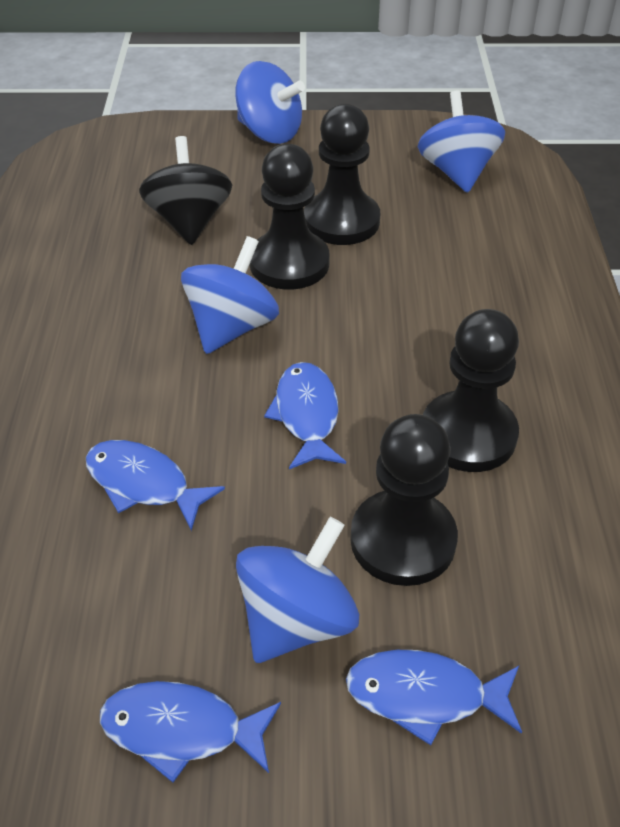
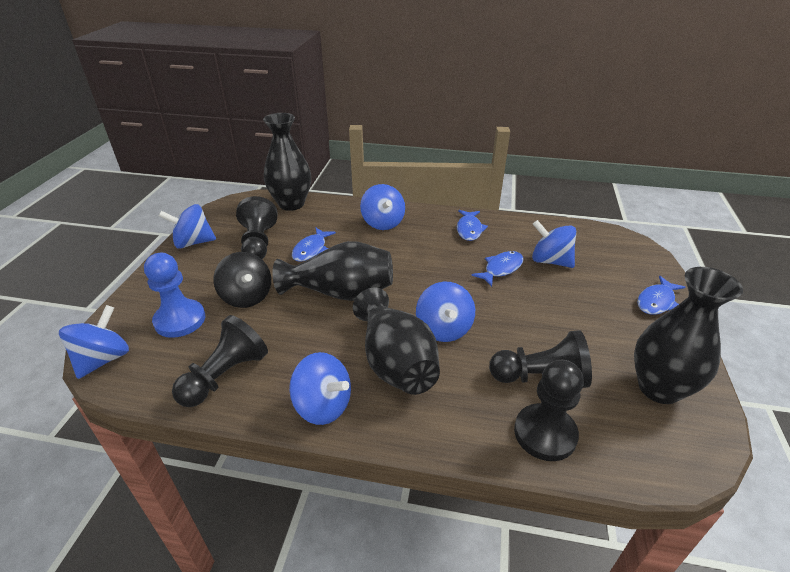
black vase: none = 0 -> [263,113,311,211] [272,241,393,301] [353,287,440,395] [634,267,743,404] = 4
blue pawn: none = 0 -> [144,253,205,338] = 1
blue spinning top: [181,236,279,354] [235,61,305,144] [236,517,359,663] [418,90,505,193] = 4 -> [59,305,129,379] [159,204,216,249] [289,352,351,425] [360,184,405,230] [416,282,475,342] [532,220,576,268] = 6

